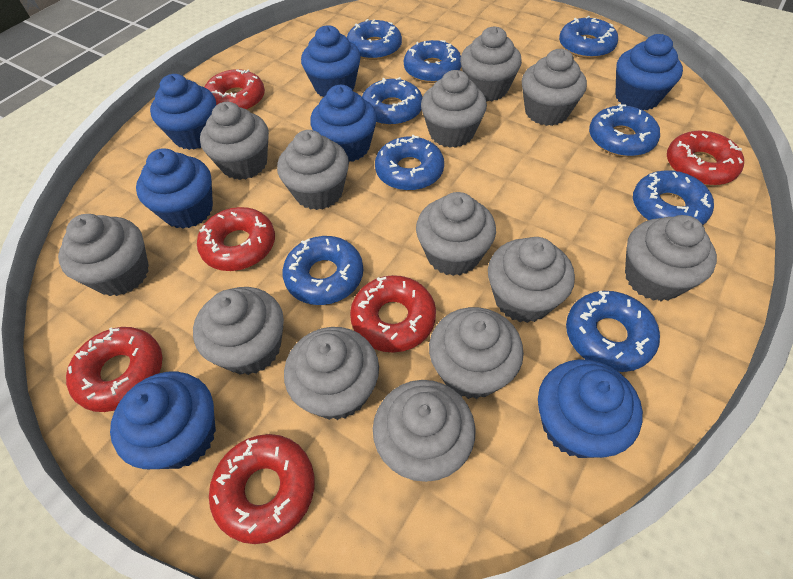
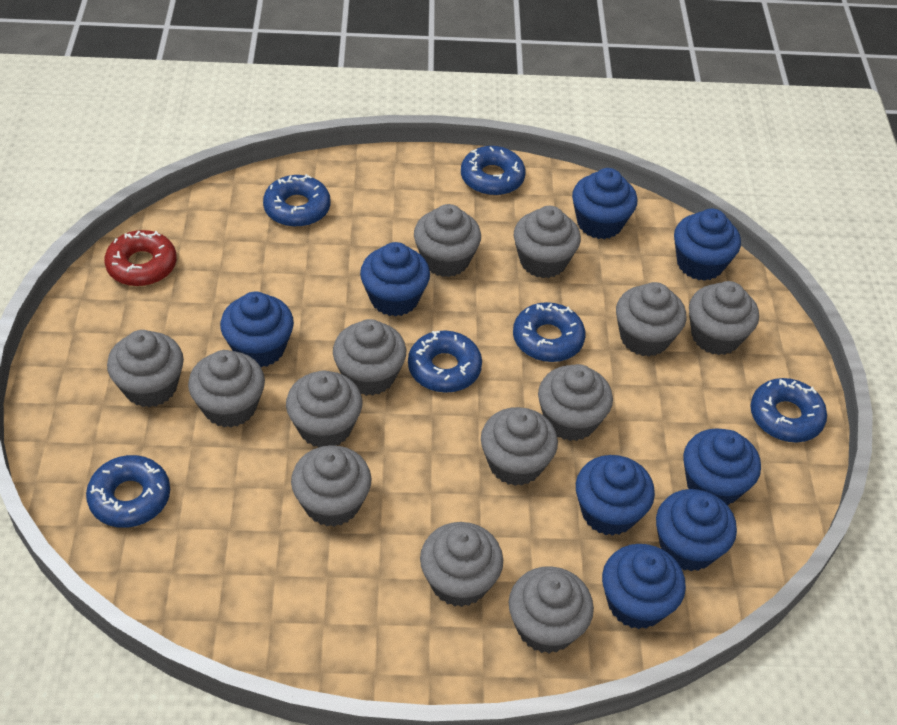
blue cupcake: [110,372,216,469] [136,148,213,229] [150,74,216,150] [301,25,361,97] [310,85,377,162] [538,359,643,458] [615,34,683,110] = 7 -> [220,291,294,367] [360,242,430,317] [572,168,637,239] [576,455,655,536] [602,544,686,629] [656,489,737,571] [674,209,741,281] [683,428,761,505] = 8
blue donut: [282,236,363,305] [347,19,402,60] [362,77,423,126] [375,135,444,191] [404,40,461,83] [559,16,618,59] [566,291,660,372] [589,104,660,157] [633,170,714,225] = 9 -> [86,455,170,528] [263,174,331,227] [408,330,482,393] [461,146,525,196] [513,302,585,362] [750,378,827,443] = 6
red donut: [66,327,162,412] [197,207,275,271] [204,69,265,111] [209,434,315,544] [350,275,436,353] [667,131,744,186] = 6 -> [104,230,177,286] = 1

